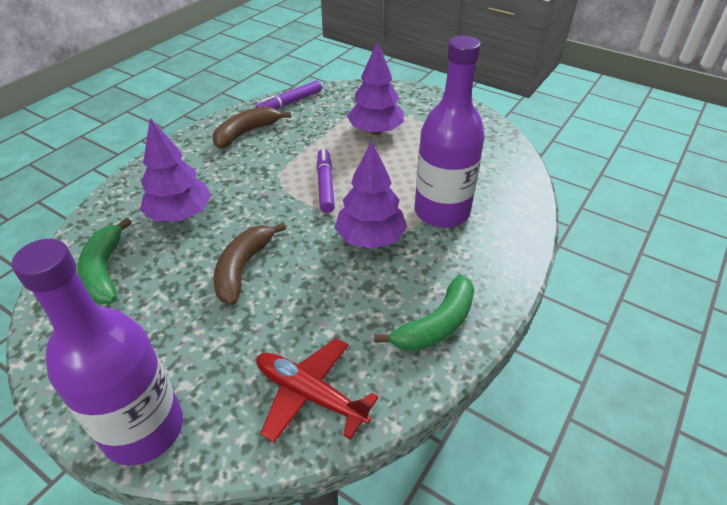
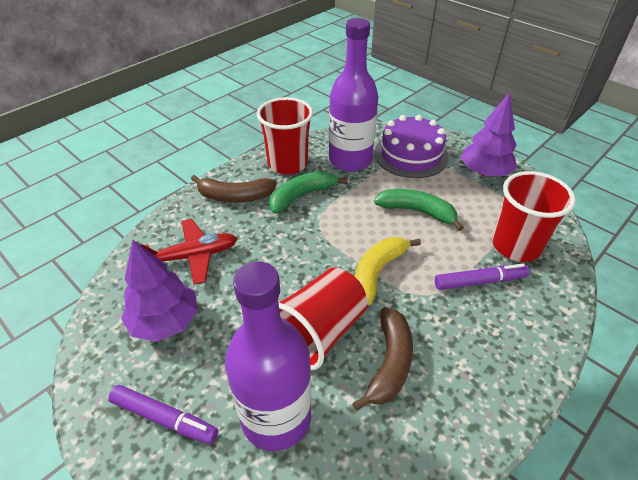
purple cake: none = 0 -> [374,115,448,178] = 1
purple tree: [140,118,212,221] [335,141,407,249] [347,41,404,135] = 3 -> [121,240,198,342] [461,92,517,177] = 2
red cup: none = 0 -> [257,97,313,175] [279,268,368,370] [493,171,576,262] = 3
yellow banana: none = 0 -> [355,237,421,305] = 1

